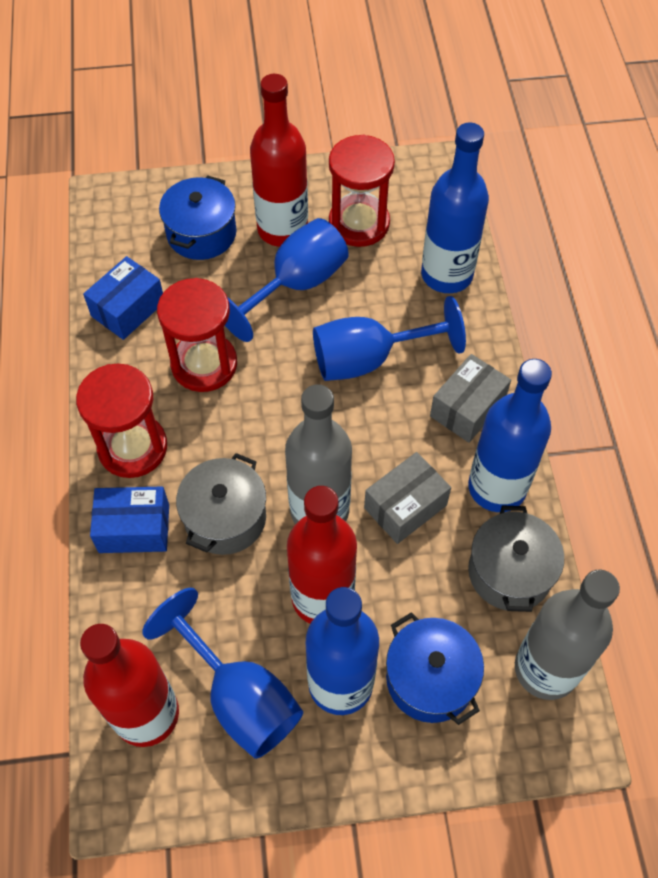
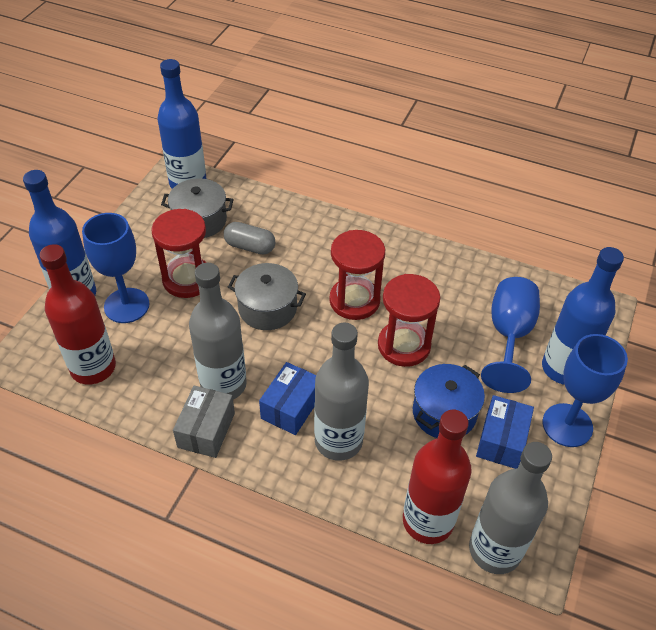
blue pot: [159,175,237,260] [386,612,484,725] = 2 -> [413,364,485,438] = 1
grey bottle: [285,384,352,524] [515,570,620,700] = 2 -> [189,263,247,400] [314,323,369,461] [469,442,552,574] = 3
grey box: [364,452,451,544] [430,354,511,443] = 2 -> [173,386,235,458] = 1
grey capsule: none = 0 -> [224,222,275,254] = 1
red bottle: [80,624,179,747] [250,74,308,247] [287,486,357,624] = 3 -> [39,244,116,385] [403,410,472,544] = 2

